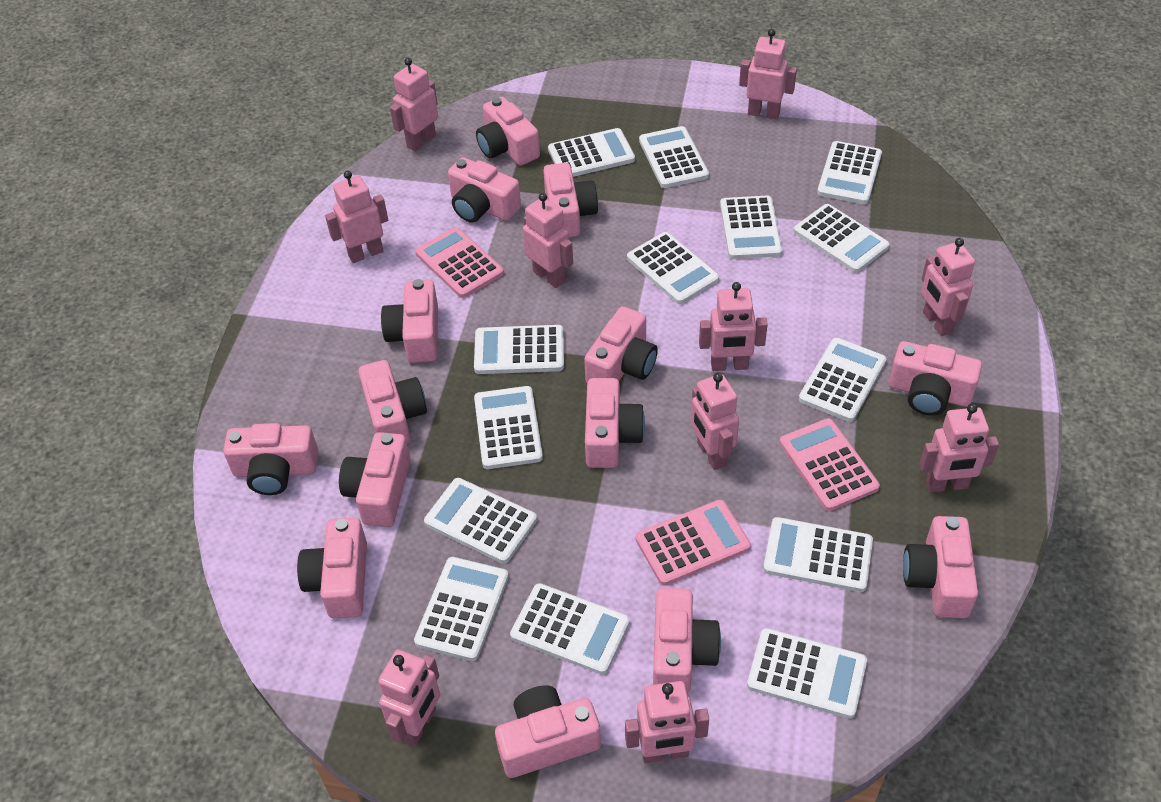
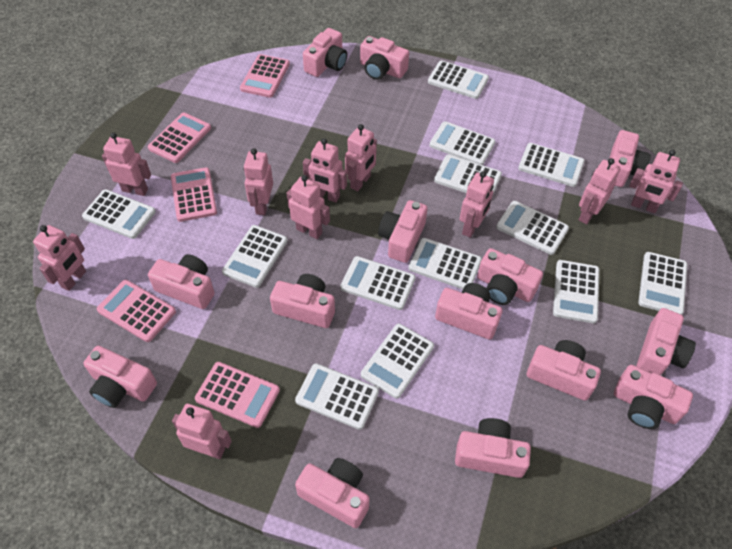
pink calculator: [415,227,504,298] [636,499,751,586] [779,418,880,511] = 3 -> [97,280,176,342] [148,113,211,163] [171,167,217,222] [195,362,280,428] [240,54,290,98] = 5
white calculator: [414,557,509,661] [424,478,537,564] [474,325,564,374] [474,386,543,469] [510,583,630,675] [548,128,635,177] [627,232,719,304] [639,126,709,188] [720,196,782,259] [747,628,867,719] [763,517,873,592] [794,204,890,273] [799,338,886,422] [817,141,882,204] = 14 -> [82,189,156,239] [222,225,288,288] [295,363,379,430] [340,256,415,310] [361,324,434,399] [408,238,482,289] [428,60,489,99] [430,121,495,165] [434,154,502,196] [496,201,569,255] [518,143,585,187] [553,260,599,323] [638,252,687,315] = 13

